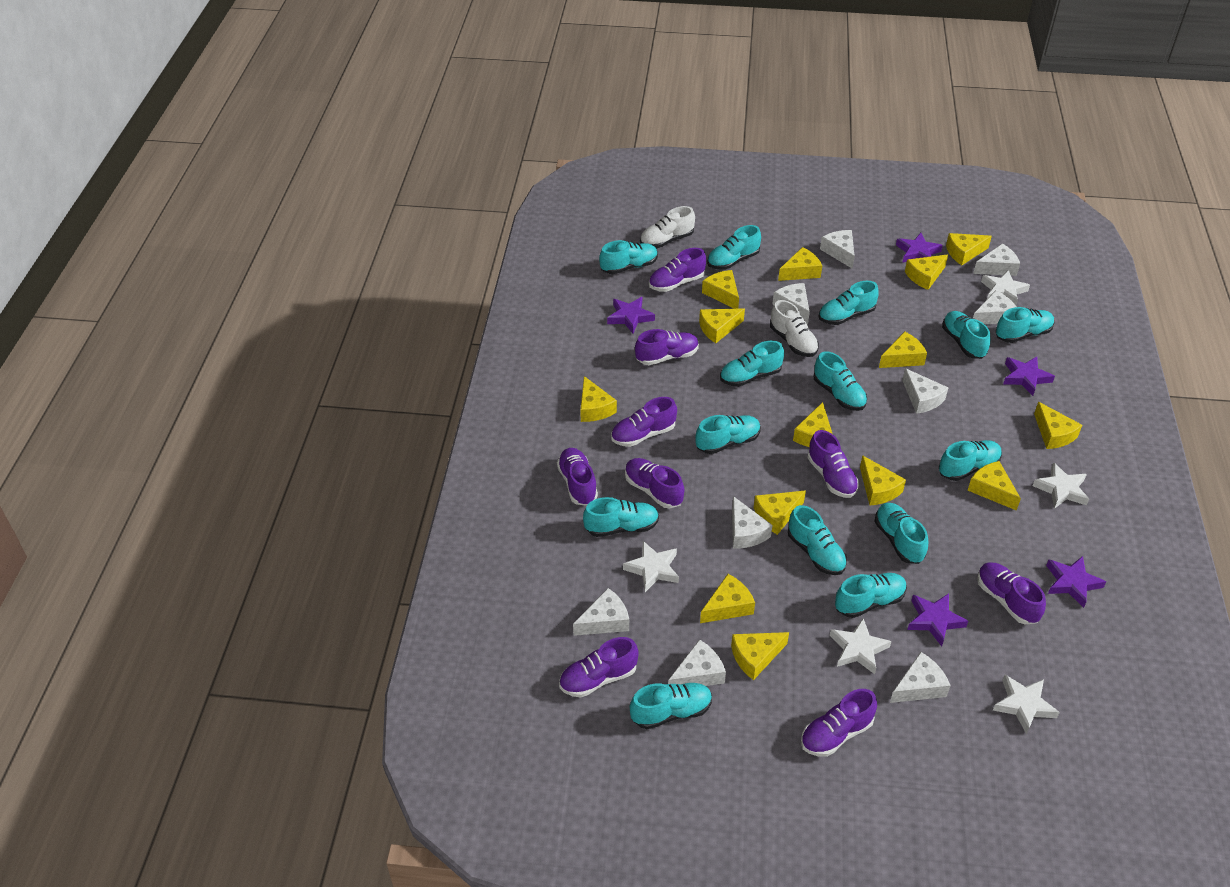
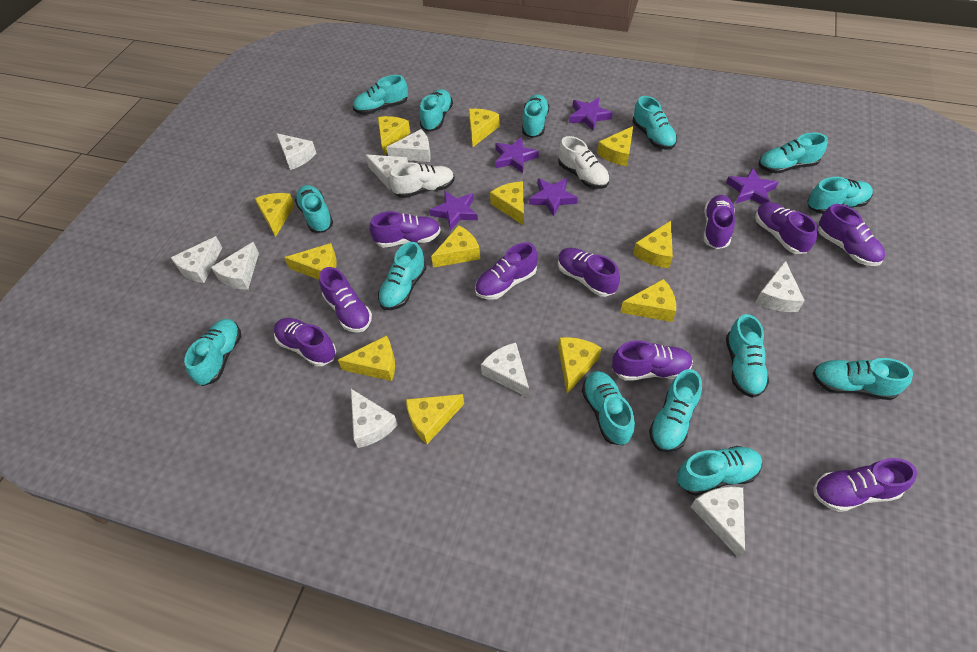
purple shoe: [557,448,598,506] [559,637,639,698] [611,397,677,447] [625,458,684,508] [635,329,699,365] [649,248,706,292] [801,689,877,757] [807,430,859,498] [977,562,1046,624] = 9 -> [274,318,336,366] [319,267,372,333] [369,211,441,248] [475,242,537,300] [558,248,620,297] [612,340,693,381] [704,195,735,249] [755,202,818,254] [814,458,917,512] [818,204,885,266] = 10
white star: [623,541,679,592] [830,618,892,674] [981,270,1030,305] [993,675,1060,734] [1033,462,1089,509] = 5 -> none = 0
yellow cheese: [580,376,617,422] [699,308,745,343] [700,574,755,623] [702,270,739,309] [731,632,789,680] [754,491,806,535] [778,247,822,281] [793,402,832,447] [860,455,906,505] [879,331,927,368] [905,254,948,290] [946,233,992,265] [967,461,1021,511] [1034,402,1082,449] = 14 -> [255,193,295,237] [284,243,336,280] [338,335,395,381] [378,116,411,155] [406,394,464,444] [431,225,480,268] [469,109,500,147] [490,181,524,226] [558,337,601,394] [597,126,633,166] [620,279,676,322] [633,221,673,268] = 12

